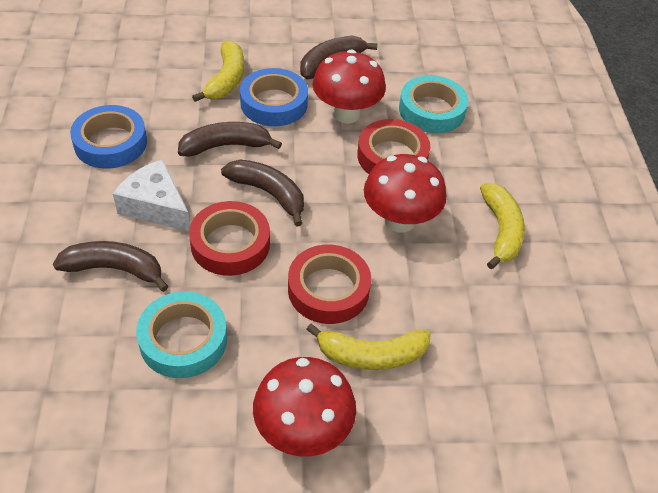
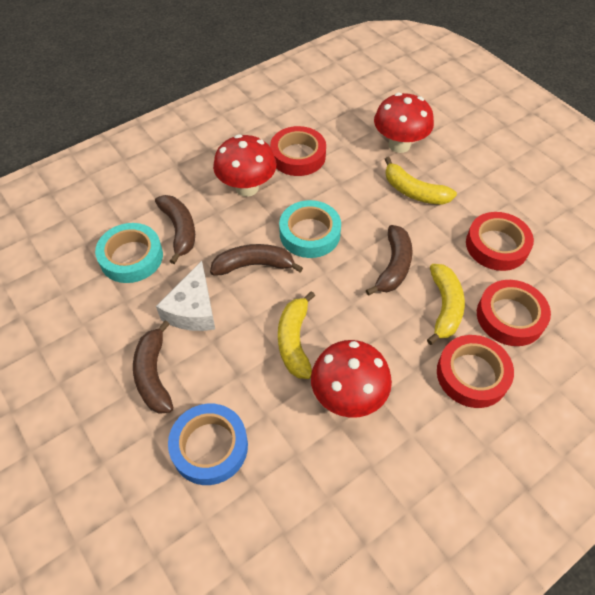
blue tape: [70,105,147,169] [240,68,308,126] = 2 -> [168,404,248,485] = 1
red tape: [189,201,270,276] [288,245,371,324] [357,119,430,174] = 3 -> [270,126,326,176] [437,335,514,408] [466,212,534,271] [477,280,551,346] = 4

